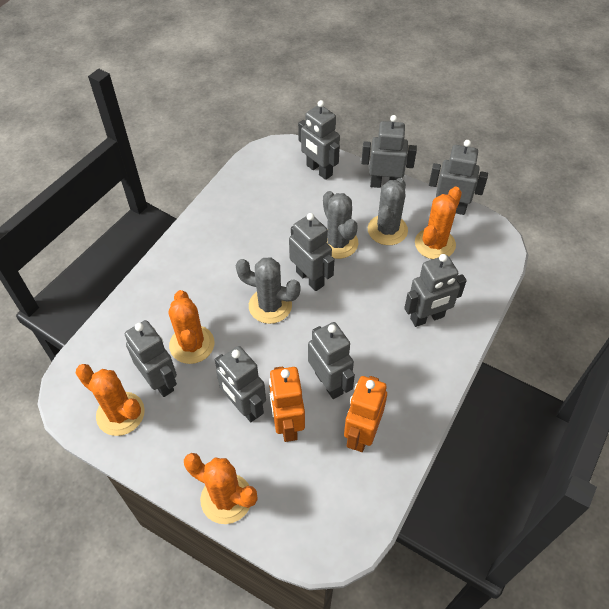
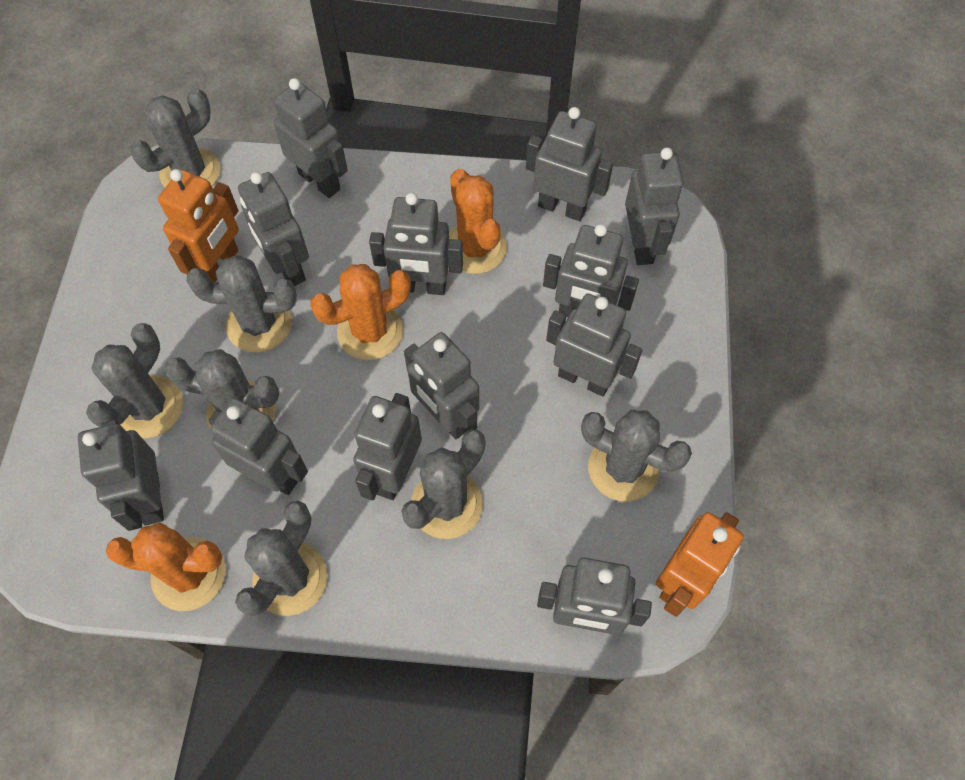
grey cactus: [236,257,300,324] [323,191,358,259] [368,178,408,245] = 3 -> [86,323,183,438] [130,88,220,188] [164,349,280,428] [186,255,297,353] [235,501,328,616] [401,429,485,539] [581,410,692,502] = 7
grey robot: [125,320,177,397] [215,346,266,422] [289,213,334,291] [298,100,340,180] [308,322,355,399] [361,115,417,188] [404,254,467,327] [429,140,488,215] = 8 -> [78,420,164,531] [209,398,308,495] [238,172,309,286] [274,78,348,198] [353,393,422,501] [369,193,463,295] [404,332,479,439] [526,107,613,221] [537,558,652,635] [543,224,639,317] [546,294,642,396] [625,147,683,265] = 12
orange cactus: [76,364,145,436] [169,290,214,364] [184,453,257,524] [415,187,462,259] = 4 -> [106,522,226,611] [310,264,411,360] [449,169,507,274] = 3

